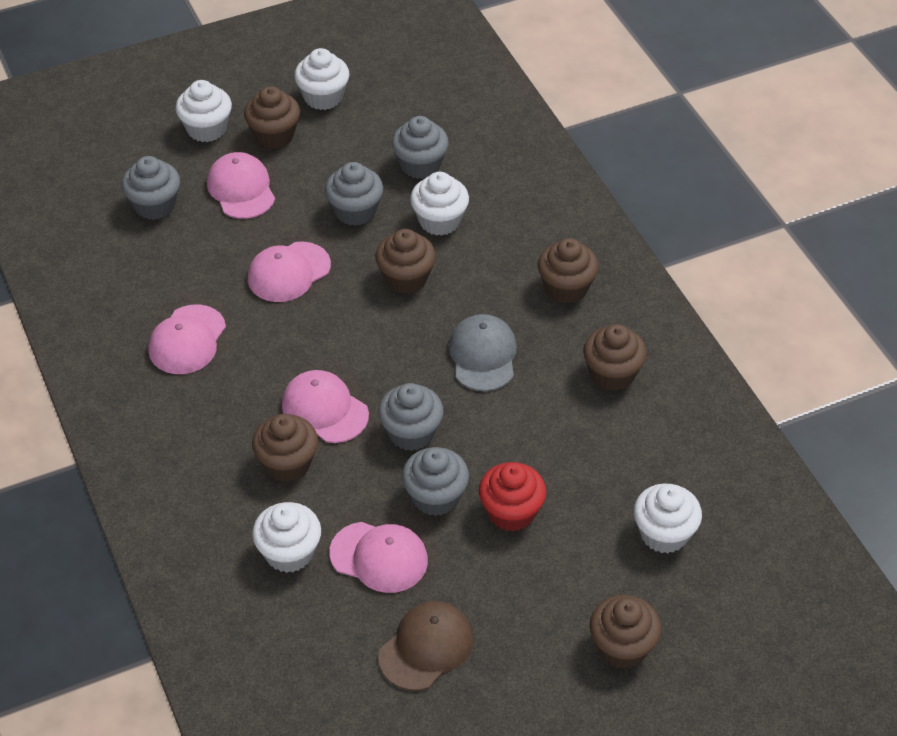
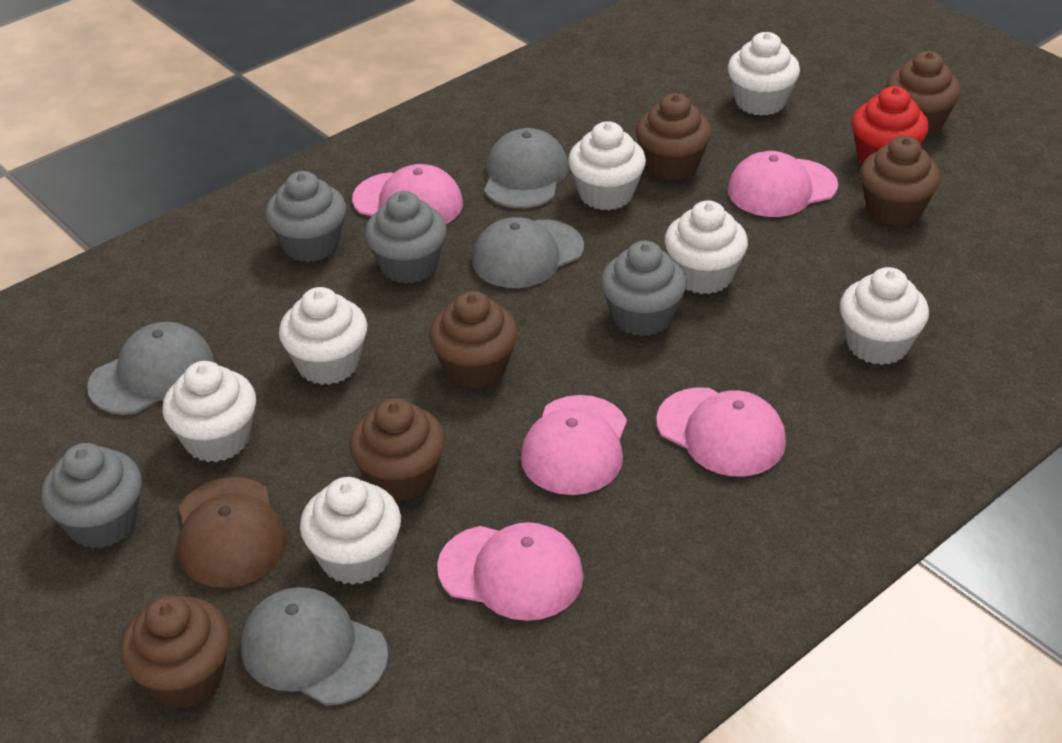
grey cap: [449,314,517,391] = 1 -> [87,322,214,415] [241,587,388,706] [472,217,584,288] [484,128,568,208] = 4
grey cupcake: [122,156,180,220] [325,162,383,226] [378,383,444,451] [392,116,449,179] [402,447,469,516] = 5 -> [42,443,142,549] [266,171,346,262] [365,191,447,284] [601,240,687,337] = 4
white cupcake: [176,80,232,142] [252,502,321,573] [294,48,349,110] [410,172,469,236] [634,484,702,554] = 5 -> [162,361,256,462] [279,287,367,385] [300,477,401,585] [568,121,646,210] [665,200,748,294] [728,32,800,116] [840,267,929,365] = 7

